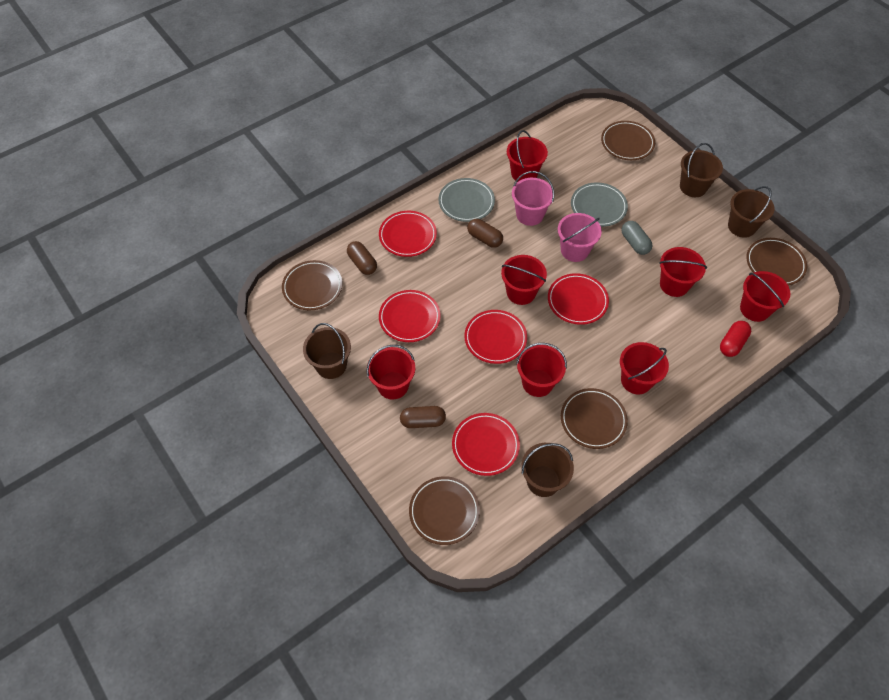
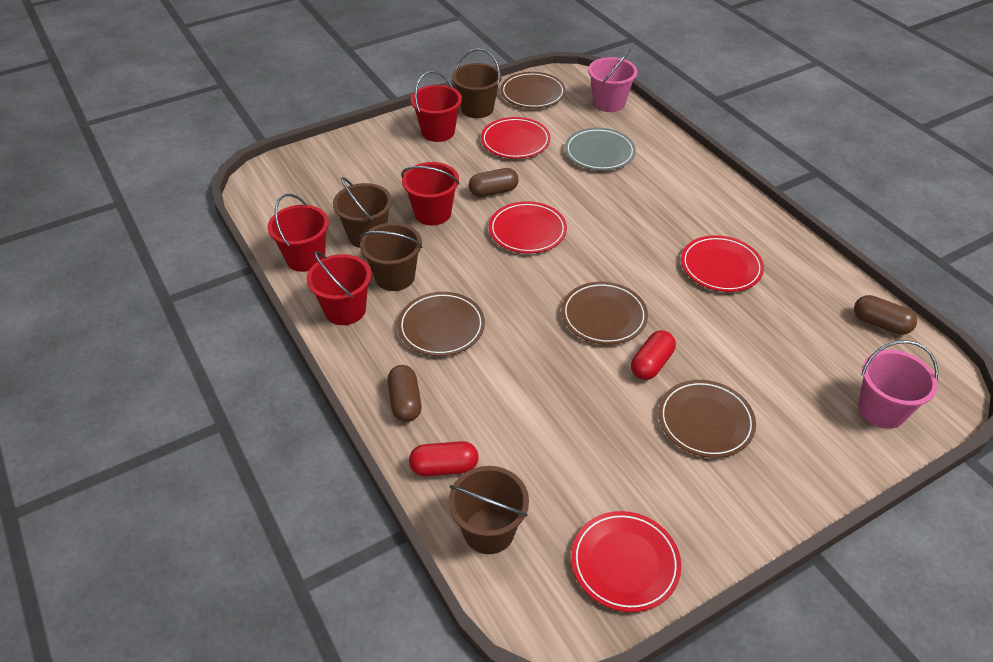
brown plate: [282,260,342,311] [409,476,480,545] [561,388,628,449] [601,121,655,160] [746,238,807,286] = 5 -> [398,292,485,356] [500,72,566,108] [561,282,648,345] [659,380,756,458] = 4
grey capsule: [622,221,653,255] = 1 -> none = 0
grey plate: [438,178,495,222] [571,183,628,227] = 2 -> [565,128,636,170] = 1
red bucket: [366,345,415,400] [501,255,547,305] [507,130,548,182] [516,343,567,397] [620,342,669,395] [659,247,707,297] [740,271,790,322] = 7 -> [268,194,329,272] [307,251,371,325] [401,162,460,225] [411,71,462,142] = 4
red capsule: [720,321,751,357] = 1 -> [409,441,478,476] [631,330,676,380] = 2
red plate: [379,211,437,257] [379,290,441,342] [452,413,520,476] [464,310,527,364] [548,273,609,325] = 5 -> [481,117,551,159] [489,201,567,253] [571,511,681,612] [681,235,764,292] = 4

